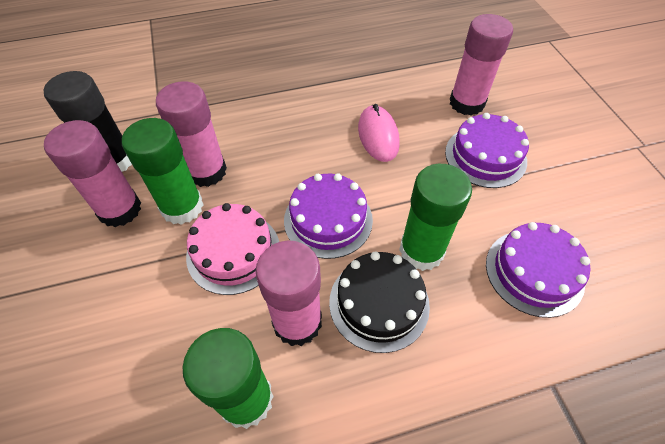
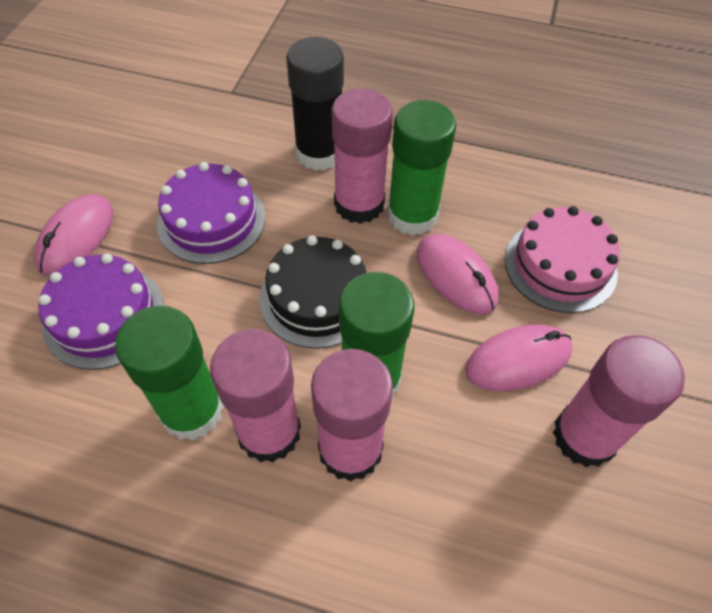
pink mouse: [358,104,400,162] = 1 -> [34,194,113,276] [417,234,499,314] [465,325,573,391] = 3
purple cake: [284,173,373,259] [445,113,529,188] [486,222,591,318] = 3 -> [38,254,165,370] [157,162,265,264] = 2

